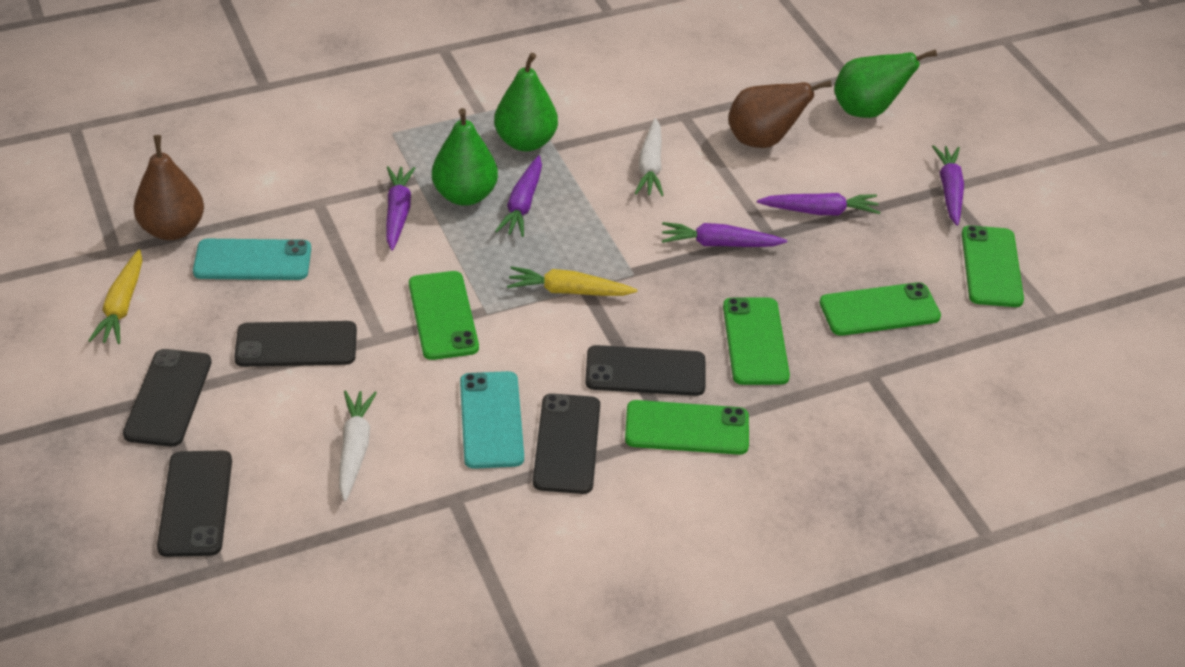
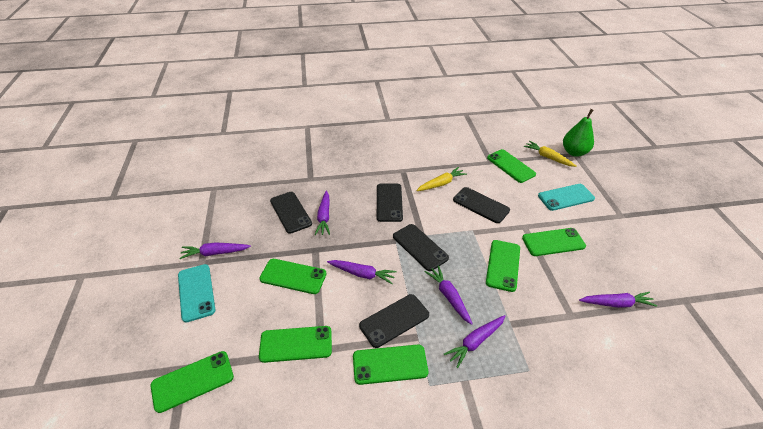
brown pear: [134,135,204,240] [728,80,832,148] = 2 -> none = 0
green pear: [432,108,498,206] [494,53,558,151] [834,49,937,118] = 3 -> [563,109,594,157] = 1
green phone: [409,271,479,360] [625,400,749,455] [723,298,790,385] [819,282,941,336] [962,225,1024,307] = 5 -> [150,351,234,413] [259,259,327,294] [259,326,332,363] [353,344,428,385] [486,240,520,292] [487,149,536,183] [522,228,586,256] = 7
purple carrot: [386,166,415,251] [495,155,542,237] [662,222,787,247] [757,193,880,215] [932,145,964,226] = 5 -> [179,242,251,259] [315,190,330,235] [327,260,397,284] [425,266,473,325] [444,315,505,368] [579,292,657,308] = 6
white carrot: [339,390,377,501] [635,118,664,196] = 2 -> none = 0

